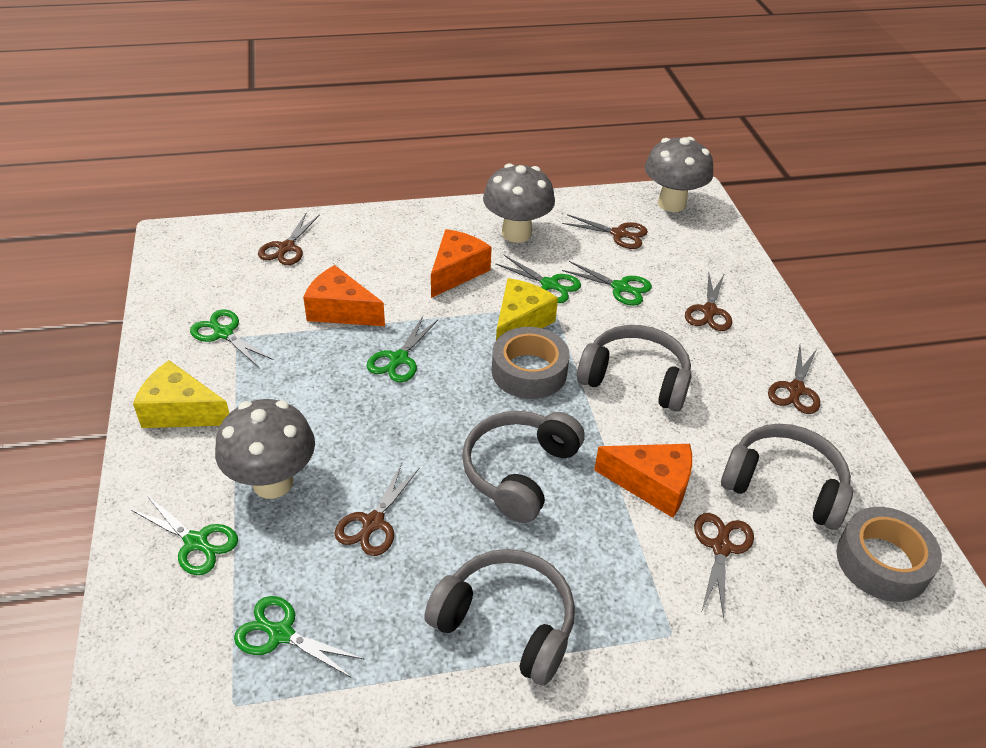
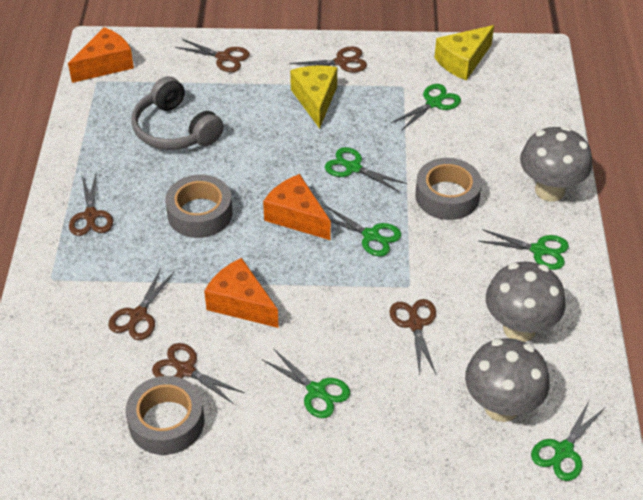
grey headphones: [424,549,575,686] [462,411,585,523] [577,325,692,412] [721,424,853,530] = 4 -> [131,76,224,150] = 1
grey tape: [492,327,570,399] [836,507,942,602] = 2 -> [126,376,205,455] [165,175,233,238] [415,158,482,220] = 3

